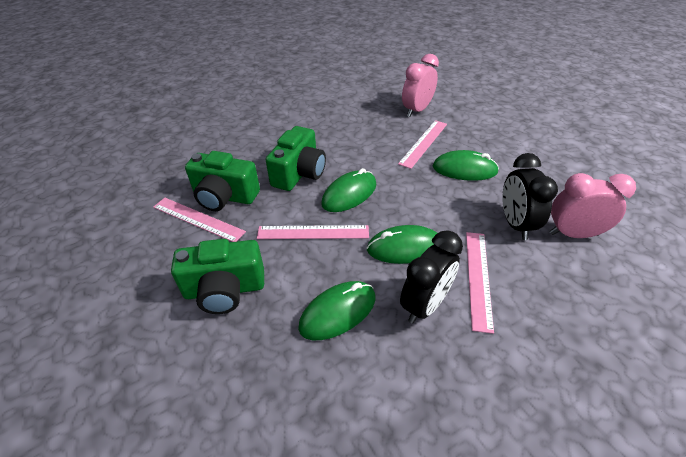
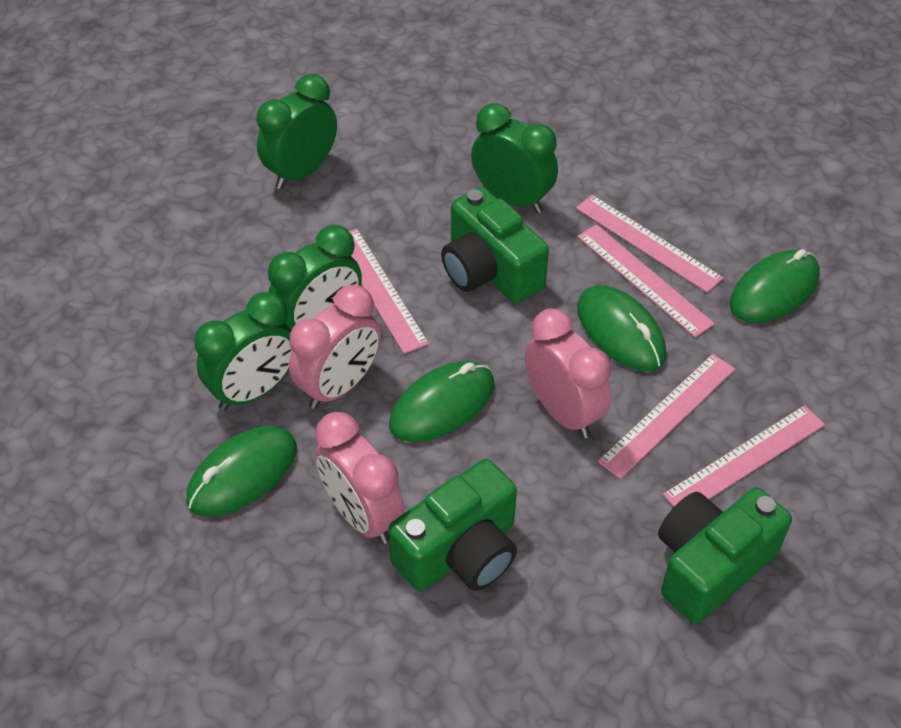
black clock: [400,230,463,324] [502,153,558,240] = 2 -> none = 0
green clock: none = 0 -> [194,292,292,411] [257,74,337,189] [268,225,362,330] [471,103,558,213] = 4
pink clock: [402,54,439,117] [549,173,636,238] = 2 -> [289,285,381,409] [315,412,405,544] [525,308,611,438] = 3
pink ruler: [153,198,246,242] [257,225,369,239] [398,120,447,169] [466,232,494,334] = 4 -> [349,229,429,354] [576,195,724,293] [577,224,715,337] [598,354,735,479] [663,405,825,507] = 5

